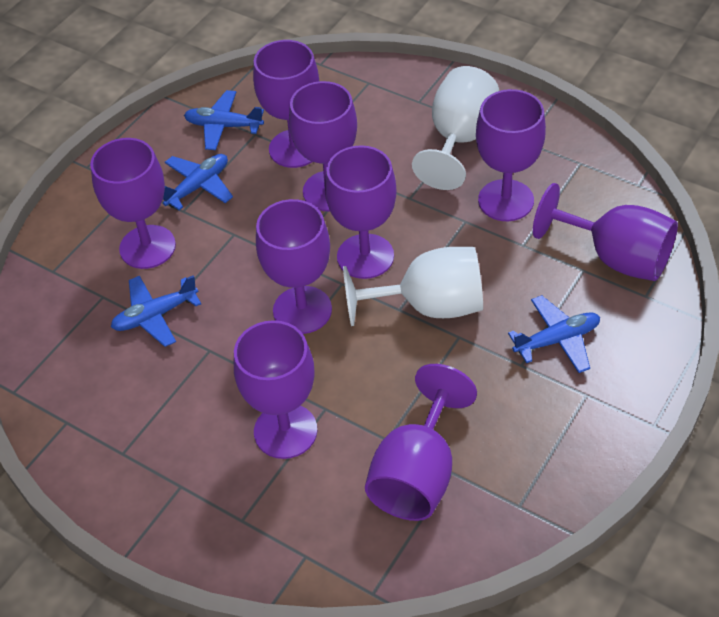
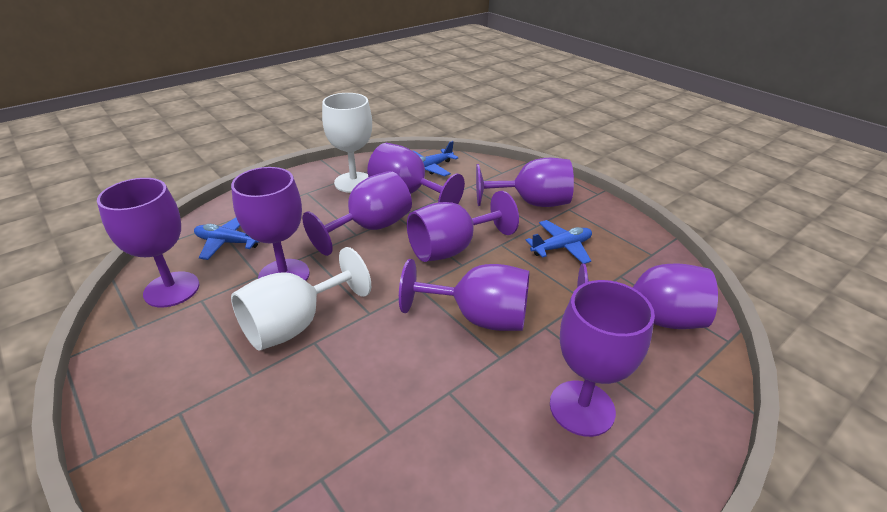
blue plane: [111,275,201,347] [163,154,233,210] [184,90,264,150] [508,295,600,373] = 4 -> [194,218,261,260] [413,141,459,176] [526,220,592,264] = 3

